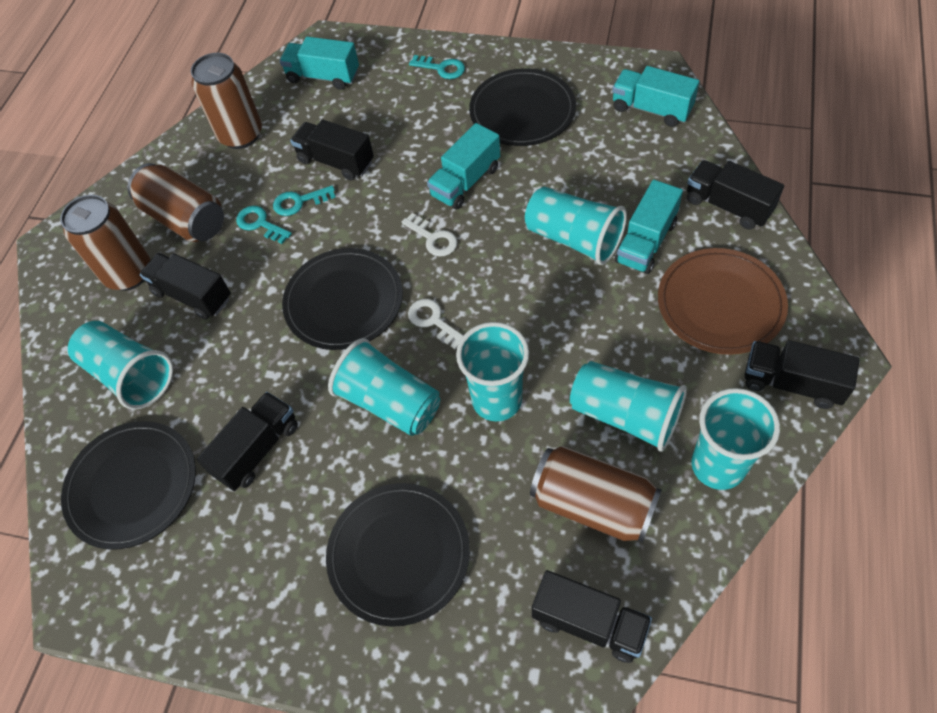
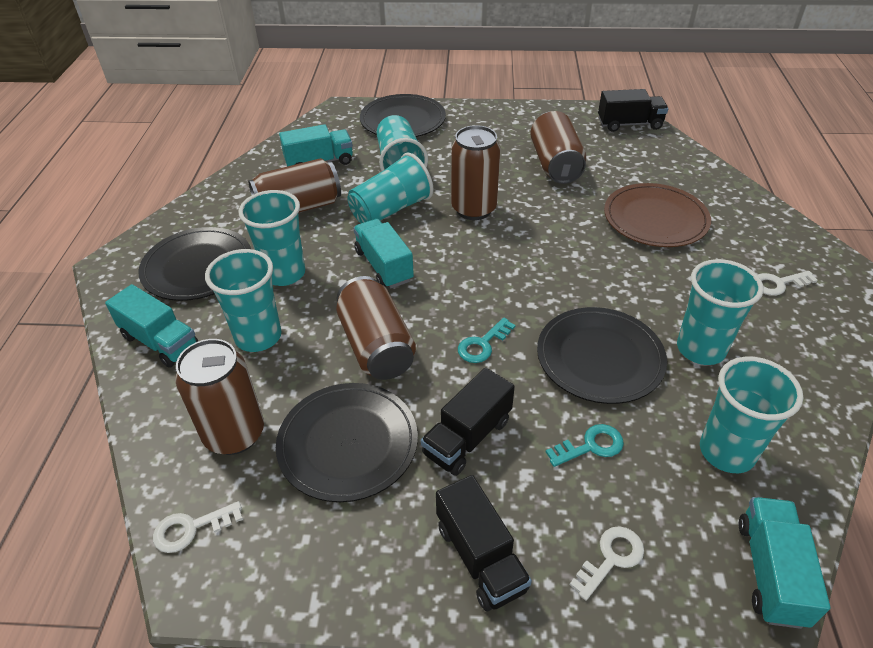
black truck: [140,253,231,319] [197,392,298,491] [290,120,374,180] [532,570,652,663] [687,160,784,230] [745,340,860,409] = 6 -> [421,368,515,476] [436,475,532,611] [598,89,668,132] = 3
brown can: [60,195,150,291] [127,163,224,242] [191,53,262,149] [530,446,662,543] = 4 -> [175,339,264,455] [248,158,341,213] [336,276,416,380] [451,125,500,220] [530,111,586,184] = 5
turquoise key: [236,206,292,244] [273,185,336,216] [409,55,465,79] = 3 -> [458,317,516,363] [546,424,624,467] = 2
white key: [402,213,458,256] [408,299,463,349] = 2 -> [153,501,243,553] [570,526,644,601] [758,271,818,296] = 3

